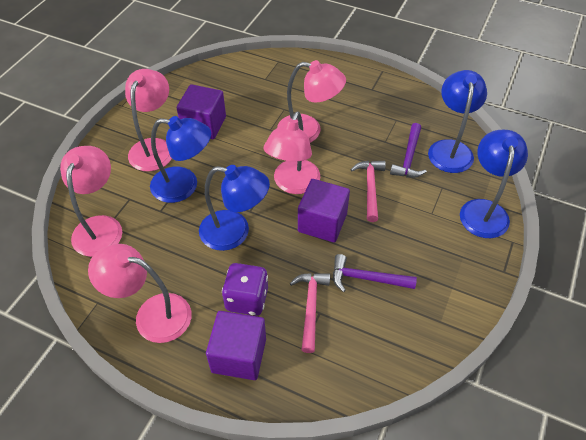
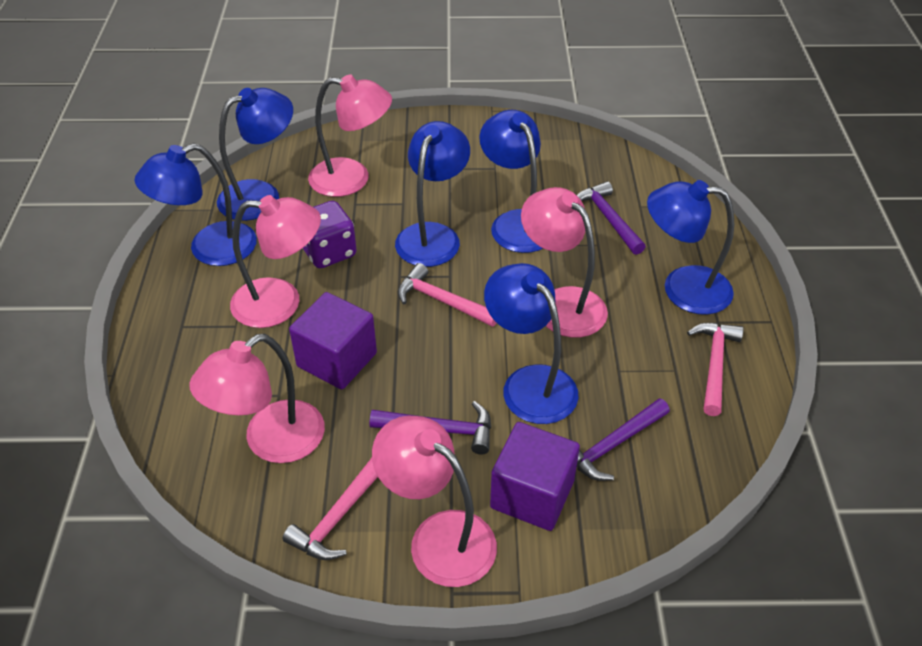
blue lamp: [150,116,211,203] [199,165,270,251] [428,70,487,173] [460,130,528,238] = 4 -> [135,143,257,266] [217,88,293,221] [395,121,470,267] [479,110,543,253] [484,263,579,424] [647,180,734,315] = 6
pink hammer: [290,273,330,353] [350,161,386,222] = 2 -> [282,458,378,560] [398,263,496,327] [687,323,744,416] = 3
purple cube: [177,84,226,139] [206,311,266,380] [298,179,350,242] = 3 -> [289,292,377,390] [490,422,580,531] = 2
purple hammer: [333,254,417,292] [390,123,427,178] = 2 -> [370,401,491,455] [569,398,670,481] [577,181,646,255] = 3

